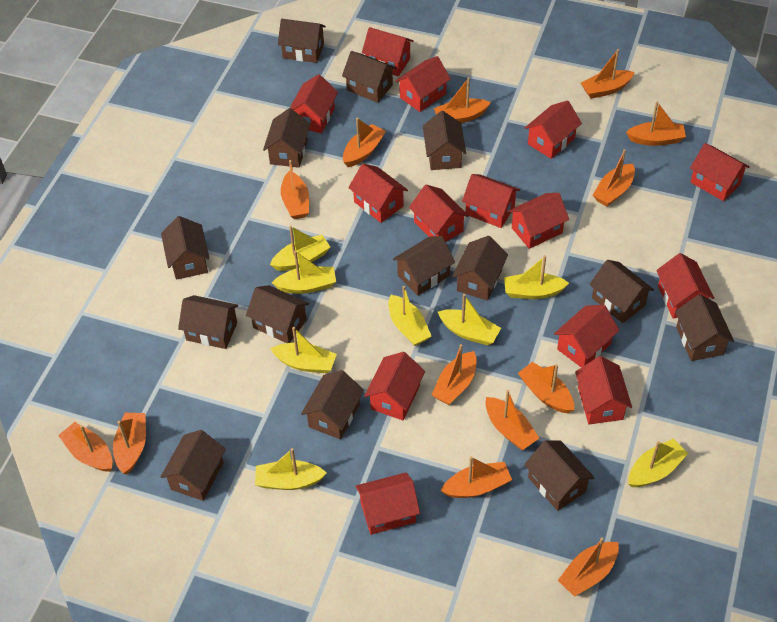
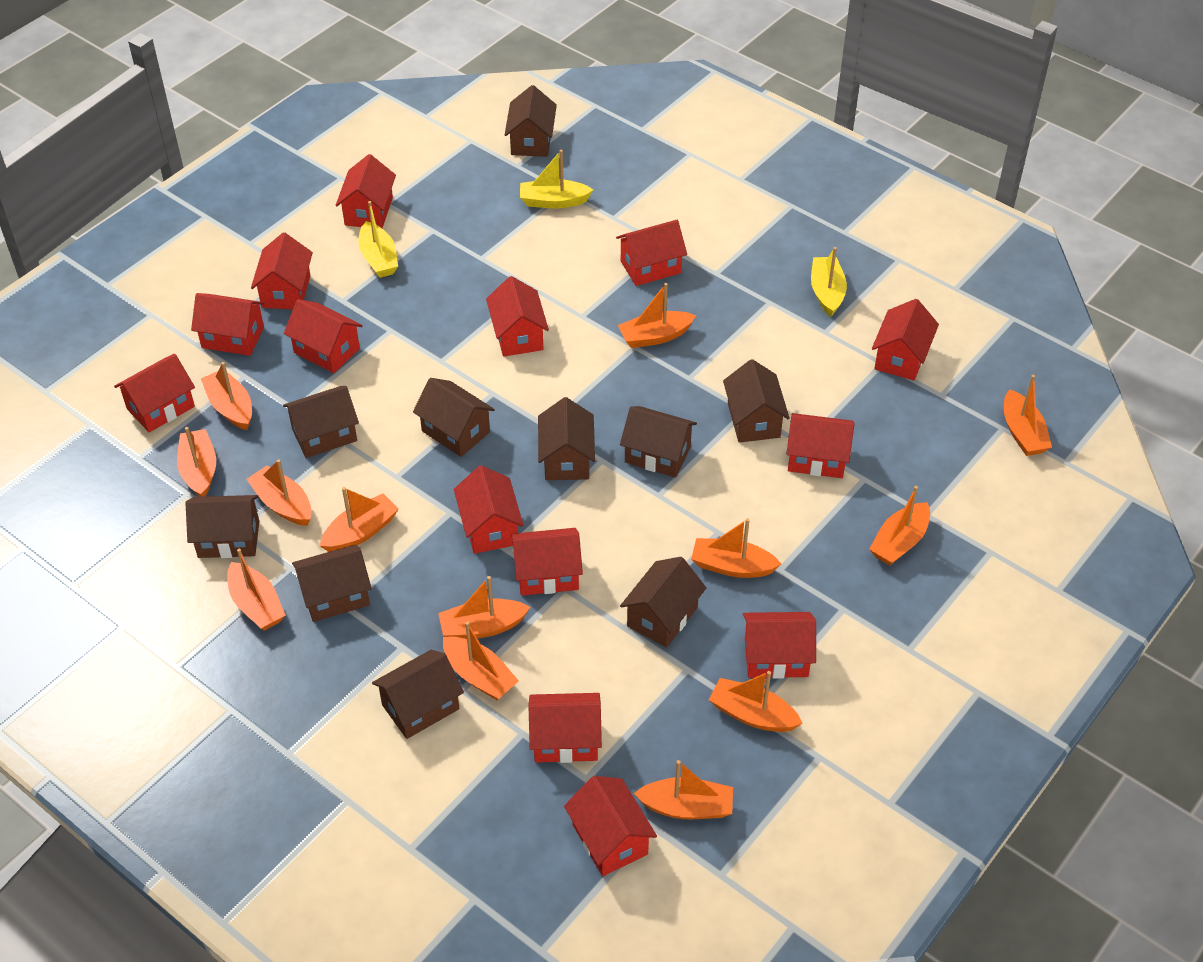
brown house: [161,216,210,280] [161,430,226,501] [178,295,238,349] [246,285,309,343] [263,108,310,168] [278,19,326,63] [301,370,364,439] [342,51,396,103] [393,236,455,296] [423,111,466,170] [452,236,508,301] [524,440,595,511] [589,260,654,323] [675,294,734,361] = 14 -> [185,495,259,558] [283,386,359,458] [292,544,372,622] [372,650,464,739] [413,378,495,457] [505,85,557,157] [538,397,595,480] [620,406,697,478] [620,557,706,648] [723,359,790,443] = 10
yellow boat: [255,448,327,490] [270,226,330,271] [270,327,337,374] [272,251,336,294] [388,286,432,346] [438,294,501,345] [504,255,569,299] [628,439,689,487] = 8 -> [358,201,398,278] [520,150,593,208] [811,247,847,317] = 3

